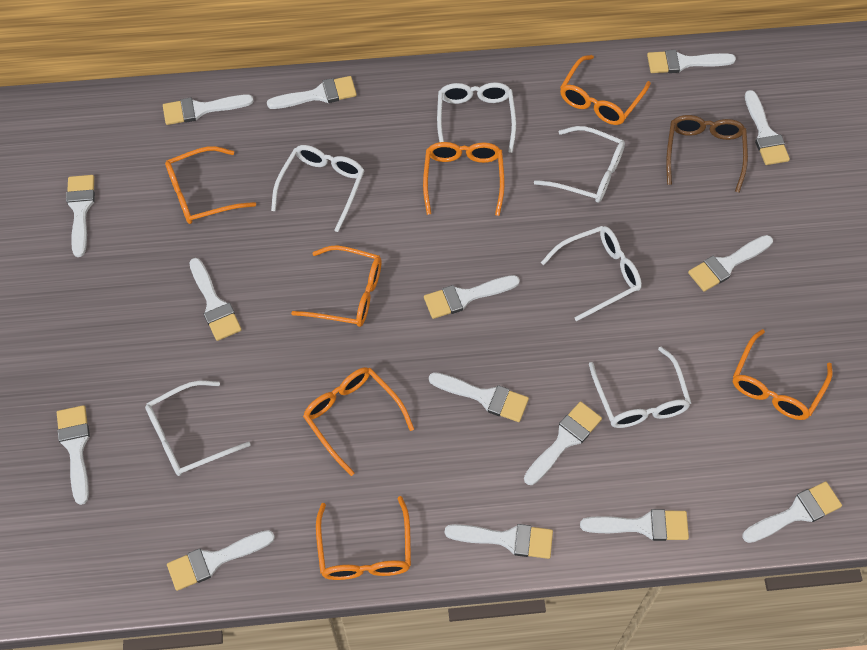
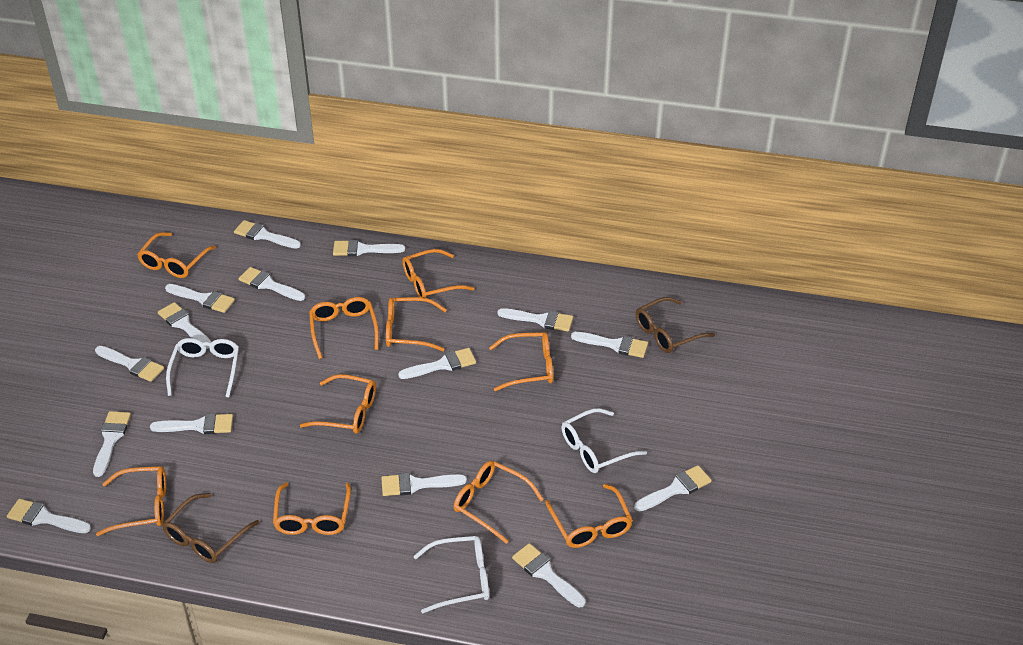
brown glasses: [666,115,748,193] = 1 -> [162,493,259,563] [636,297,715,353] = 2
orange glasses: [165,146,256,224] [291,246,382,327] [303,367,414,476] [316,496,411,580] [423,142,505,216] [560,55,651,125] [733,329,833,420] = 7 -> [96,466,166,536] [137,232,216,278] [273,482,351,535] [300,374,376,434] [309,297,379,359] [386,297,447,351] [403,249,474,298] [454,461,544,544] [489,332,553,391] [545,484,633,548] = 10
white glasses: [145,381,251,476] [271,145,365,232] [437,82,516,153] [534,126,625,203] [541,226,642,321] [589,347,691,428] = 6 -> [166,338,239,398] [414,536,489,613] [561,408,647,473] = 3

